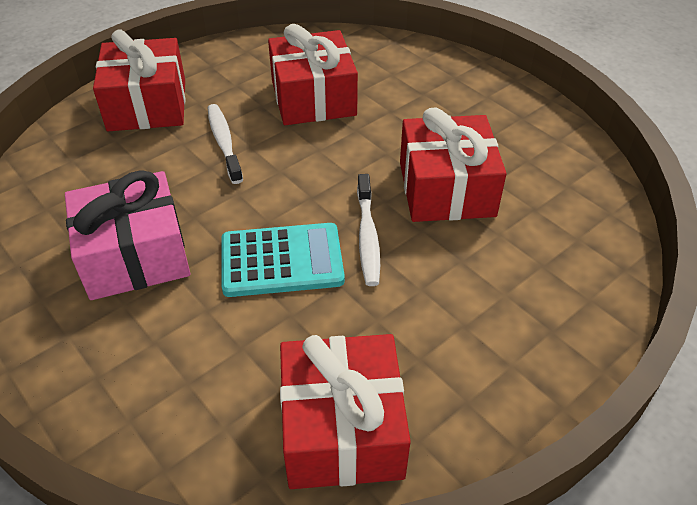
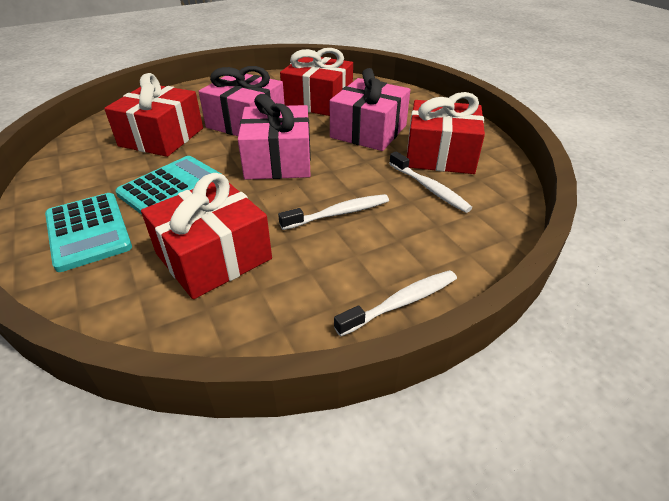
pink gift: [65,170,190,300] = 1 -> [199,66,285,136] [238,94,311,180] [330,68,410,151] = 3
turquoise calculator: [222,223,345,297] = 1 -> [45,193,132,272] [115,156,221,215] = 2
white toothbrush: [208,104,243,184] [357,174,380,286] = 2 -> [278,194,389,230] [334,270,457,337] [389,151,472,213] = 3

